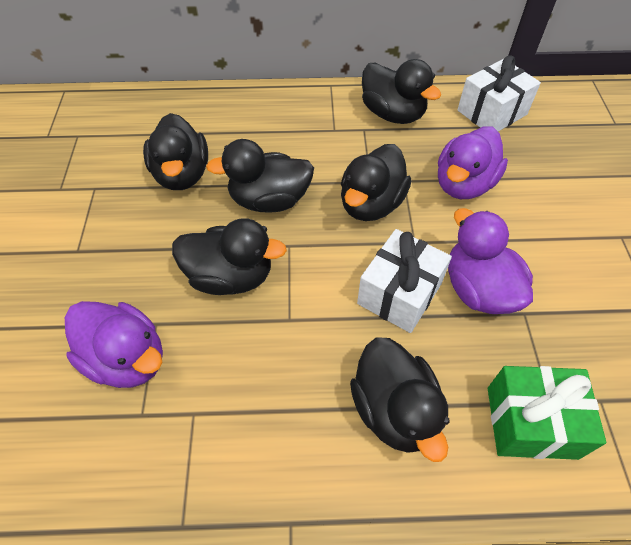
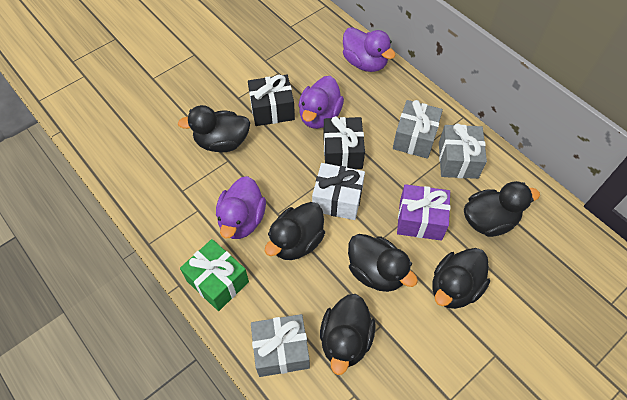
black gift: none = 0 -> [248,75,295,126] [323,116,365,169] = 2
grey gift: none = 0 -> [251,314,310,377] [393,100,443,159] [439,124,487,179] = 3
purple gift: none = 0 -> [397,184,450,241] = 1
white gift: [357,229,452,333] [457,55,541,131] = 2 -> [312,163,365,220] = 1

